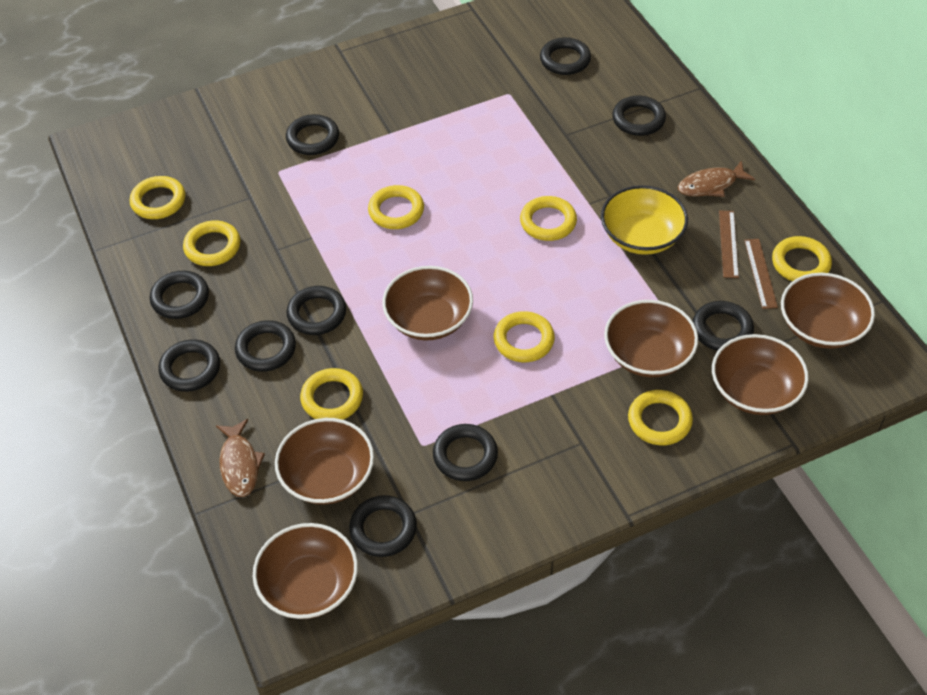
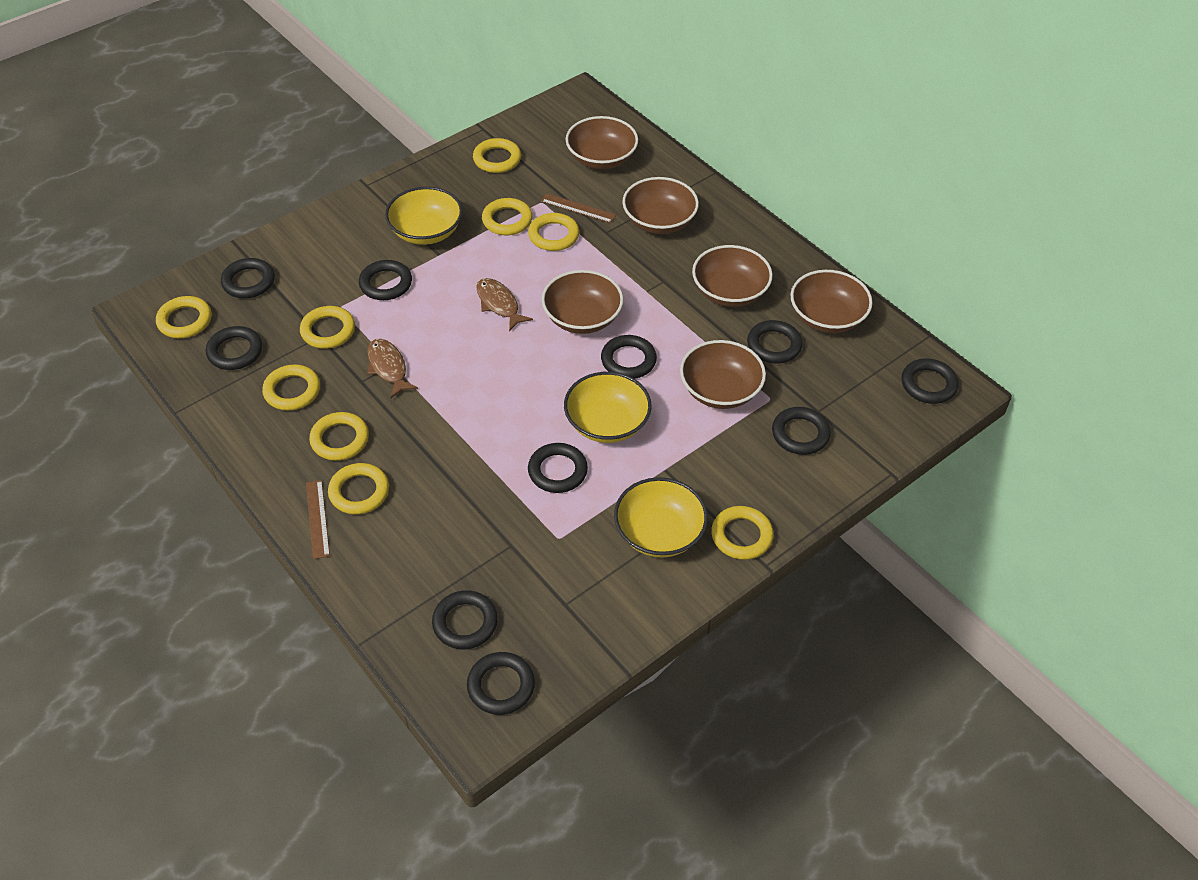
yellow bowl: [601,185,688,255] = 1 -> [385,187,463,245] [564,372,652,443] [614,477,708,557] = 3
yellow ring: [130,176,185,219] [183,221,240,266] [300,368,363,420] [368,185,424,229] [494,311,555,362] [520,196,577,241] [628,390,693,445] [772,236,832,281] = 8 -> [156,296,212,338] [262,364,320,411] [300,306,355,349] [309,412,369,461] [328,463,389,514] [473,138,521,173] [482,198,533,235] [528,213,579,251] [711,506,774,560] = 9

